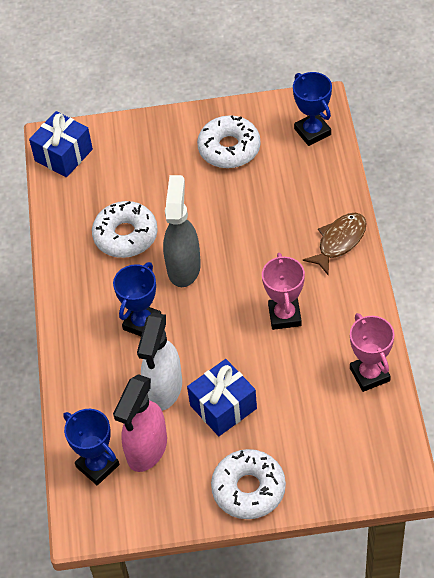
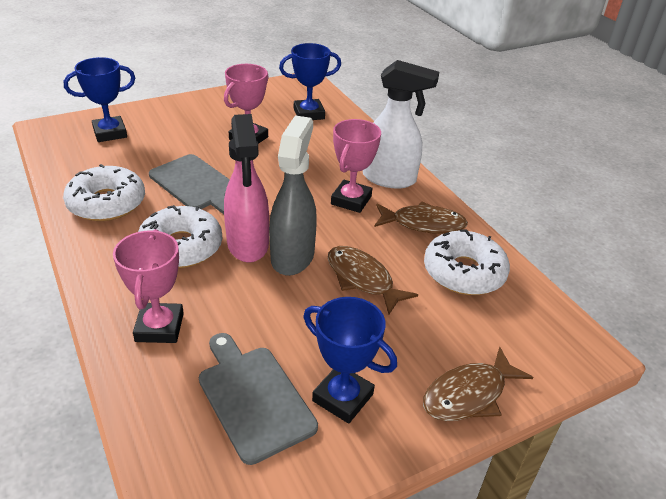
blue gift: [29,111,93,177] [187,359,257,436] = 2 -> none = 0
brown fish: [303,213,367,275] = 1 -> [328,246,418,315] [374,202,468,234] [423,347,533,421] = 3
grey cutting board: none = 0 -> [149,154,230,214] [199,333,318,465] = 2
pink trophy: [262,253,305,330] [350,313,395,392] = 2 -> [113,229,184,343] [224,64,269,144] [331,119,381,213] = 3

